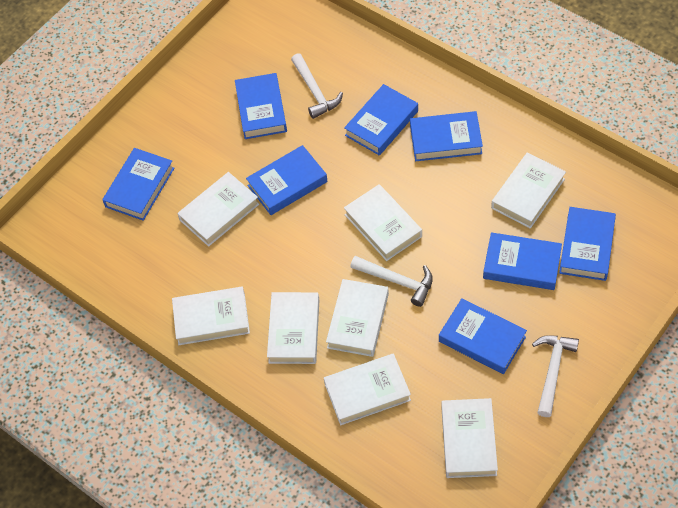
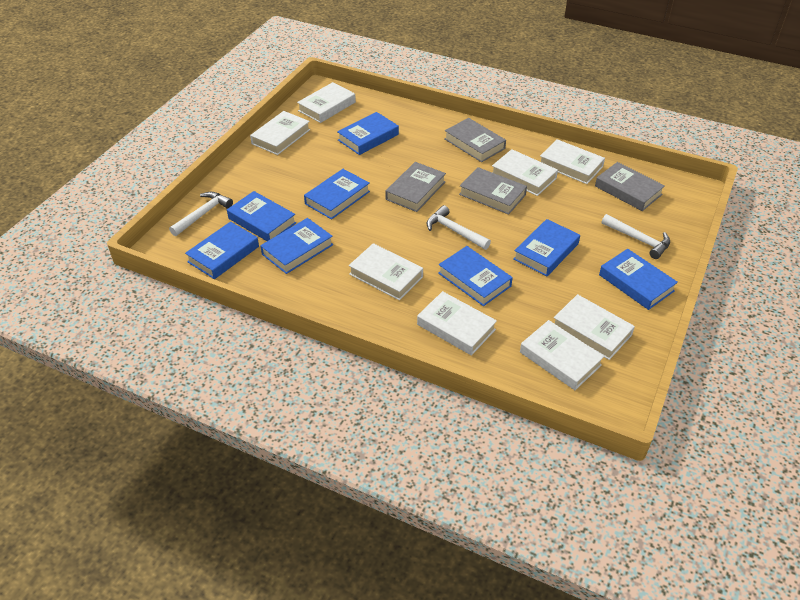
grey book: none = 0 -> [385,162,446,212] [445,118,506,162] [459,167,527,215] [595,162,665,211] = 4

